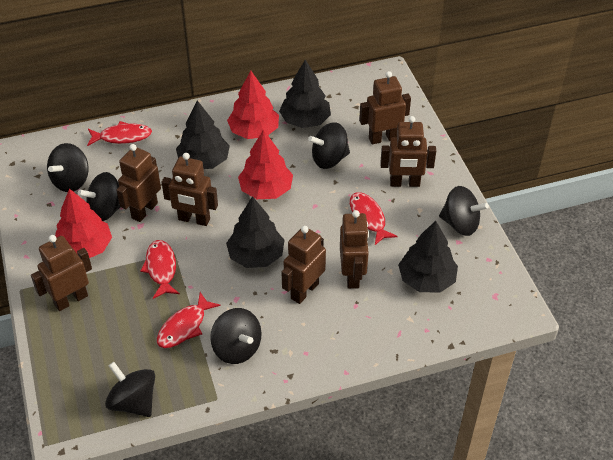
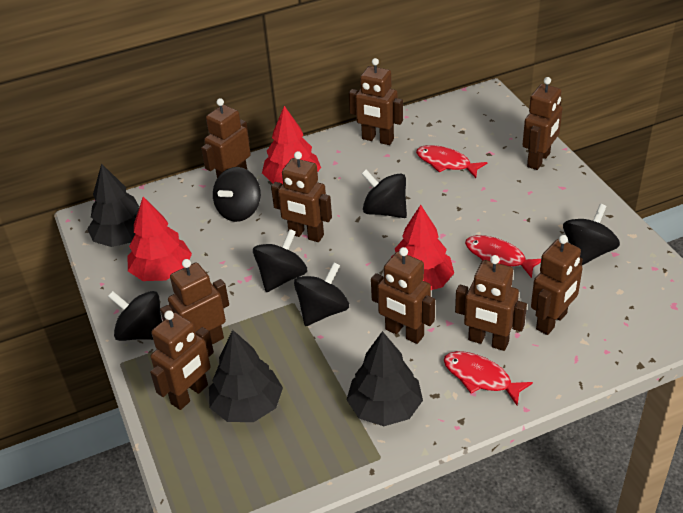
black tree: [176,100,230,169] [226,196,284,268] [279,60,331,128] [398,221,458,293] = 4 -> [87,163,139,247] [209,330,283,422] [346,331,423,426] = 3
brown robot: [31,235,92,311] [116,144,161,222] [161,153,218,226] [282,226,326,304] [340,210,369,289] [359,71,411,144] [380,116,436,187] = 7 -> [150,310,214,410] [160,259,229,344] [201,98,251,178] [271,151,332,242] [349,58,403,145] [371,247,435,344] [455,255,527,351] [522,77,563,170] [531,235,583,335] = 9
red fish: [87,121,152,146] [140,240,180,299] [157,292,221,348] [350,192,398,245] = 4 -> [416,145,487,178] [444,351,533,405] [465,235,541,278] = 3

